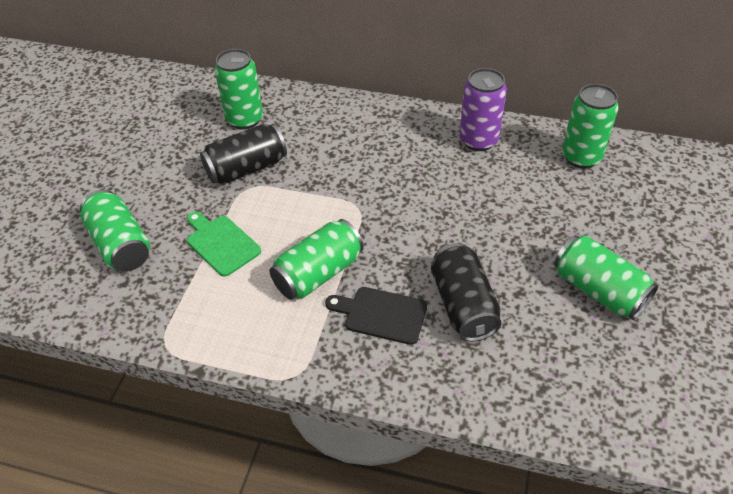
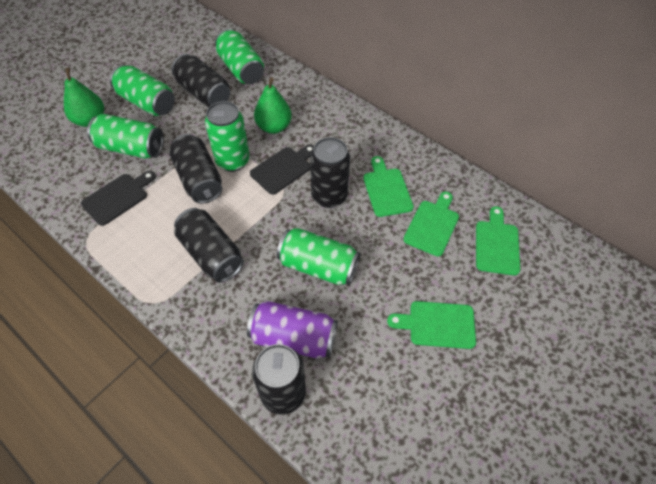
black can: [200,124,287,185] [431,243,502,342] = 2 -> [169,134,222,203] [171,54,230,107] [174,208,244,282] [252,344,306,415] [310,137,350,208] = 5
black cutting board: [325,287,427,345] = 1 -> [81,171,156,226] [250,145,314,195] = 2
green cutting board: [187,211,261,277] = 1 -> [363,156,414,217] [387,301,476,349] [403,192,459,256] [476,206,520,275] = 4
green pear: none = 0 -> [64,68,104,127] [254,77,292,134] = 2

